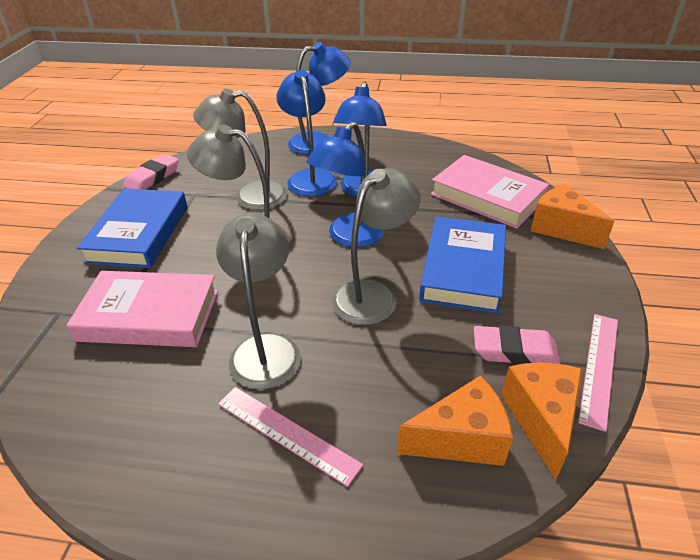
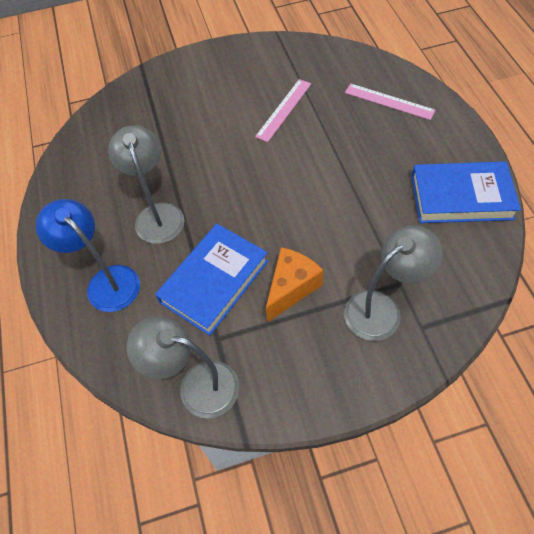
blue lamp: [276,69,337,197] [288,42,351,155] [307,122,385,247] [333,81,387,197] = 4 -> [36,199,140,312] = 1
grey lamp: [187,125,290,242] [193,88,287,210] [216,213,301,389] [332,168,420,325] = 4 -> [108,125,185,244] [126,316,239,418] [344,225,443,341] = 3
orange cheese: [398,375,513,466] [501,363,582,480] [531,184,615,249] = 3 -> [266,247,324,322] = 1
pink book: [66,271,218,347] [431,155,549,229] = 2 -> none = 0
pink eraser: [123,154,179,190] [474,325,561,365] = 2 -> none = 0

